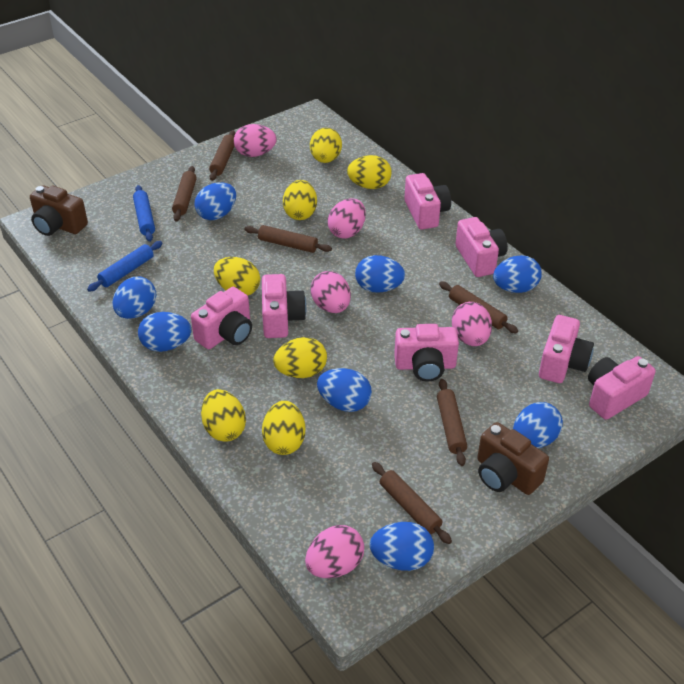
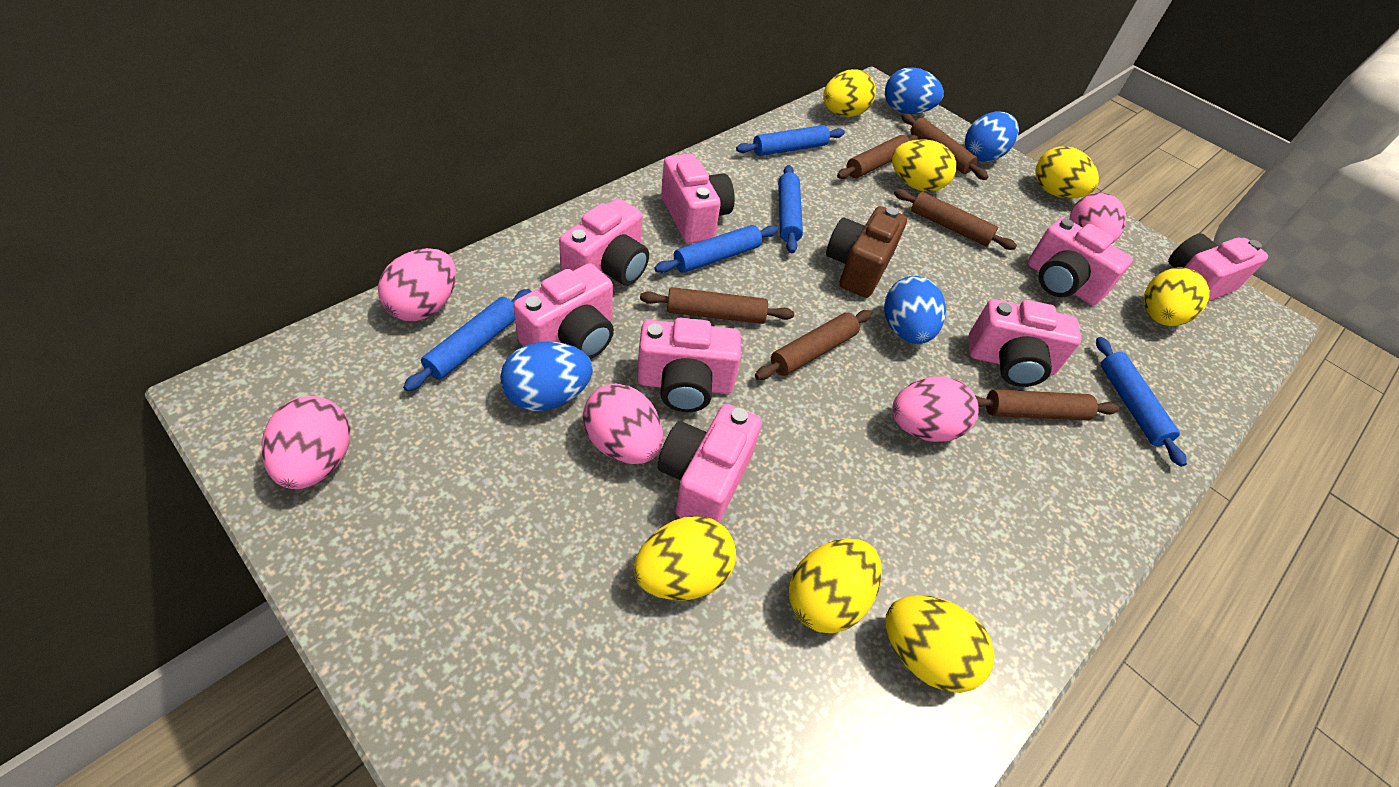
blue egg: [113,276,156,319] [138,312,191,352] [194,182,236,220] [317,368,372,412] [355,255,405,293] [370,522,434,571] [493,255,542,293] [513,402,563,448] = 8 -> [500,341,593,411] [884,276,946,344] [885,67,944,114] [965,112,1019,162] = 4
blue rolling pin: [87,241,163,292] [133,185,155,242] = 2 -> [403,289,532,391] [654,225,778,273] [736,125,845,156] [778,165,803,253] [1096,337,1187,467] = 5
brown camera: [30,185,88,236] [477,422,549,495] = 2 -> [826,206,907,298] = 1
pink camera: [191,287,252,349] [262,274,307,338] [394,324,459,382] [404,173,451,230] [456,217,508,277] [539,315,594,383] [588,356,656,420] = 7 -> [513,263,614,359] [559,199,649,286] [637,318,741,412] [658,404,762,523] [661,154,735,244] [969,299,1081,387] [1027,218,1132,305] [1168,233,1268,301] = 8

